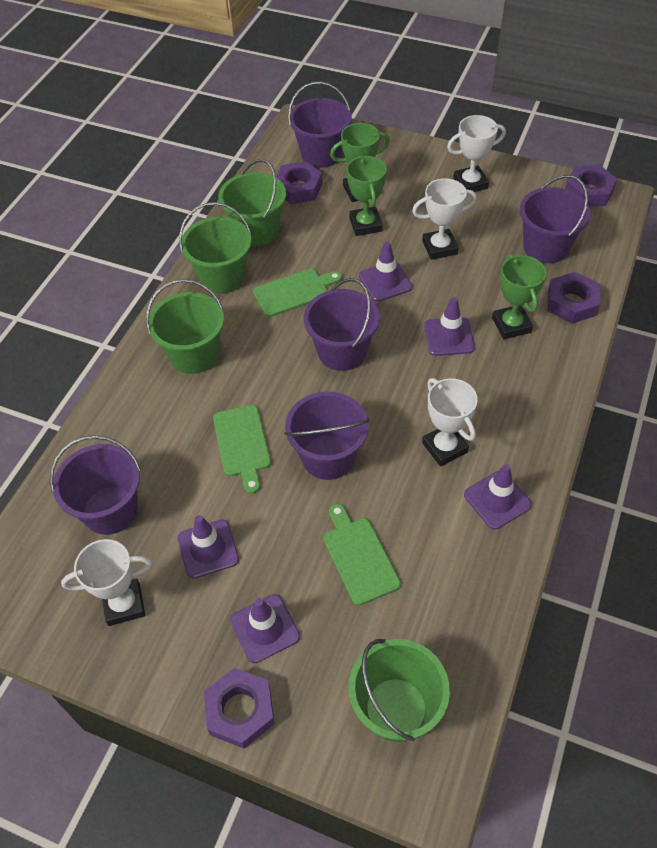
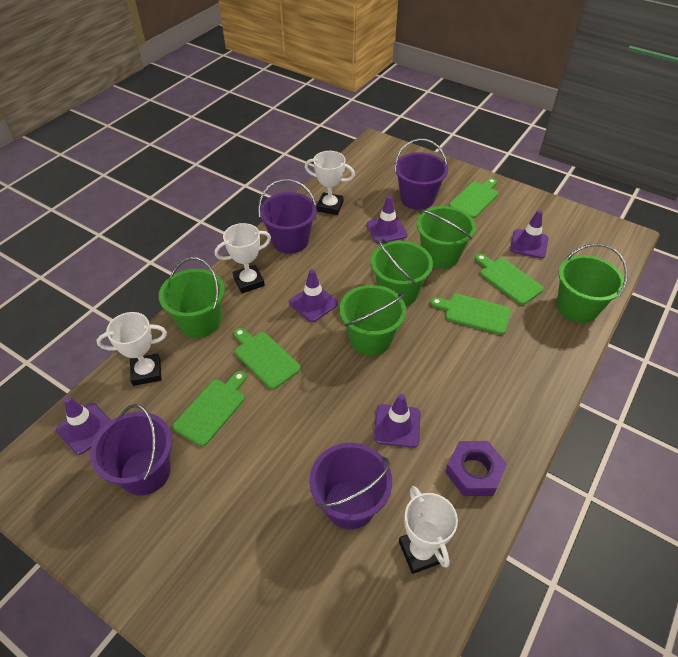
green bucket: [146,279,224,374] [179,202,251,294] [218,159,286,246] [348,639,450,742] = 4 -> [159,257,225,338] [339,285,406,356] [371,238,433,306] [417,206,476,269] [557,244,628,323] = 5
green cutting board: [213,405,271,494] [253,269,342,317] [323,504,401,605] = 3 -> [173,371,246,446] [234,328,301,389] [430,294,511,335] [449,178,498,218] [475,254,544,305] = 5
green trophy: [330,123,390,202] [347,156,387,236] [492,254,546,339] = 3 -> none = 0
purple bucket: [50,435,141,535] [284,391,369,480] [288,81,352,168] [304,278,380,371] [520,175,591,263] = 5 -> [90,404,172,496] [258,179,317,254] [309,443,392,530] [394,139,448,210] = 4
purple nut: [204,668,275,749] [276,161,322,204] [548,272,601,324] [565,165,617,207] = 4 -> [445,441,507,496] = 1

